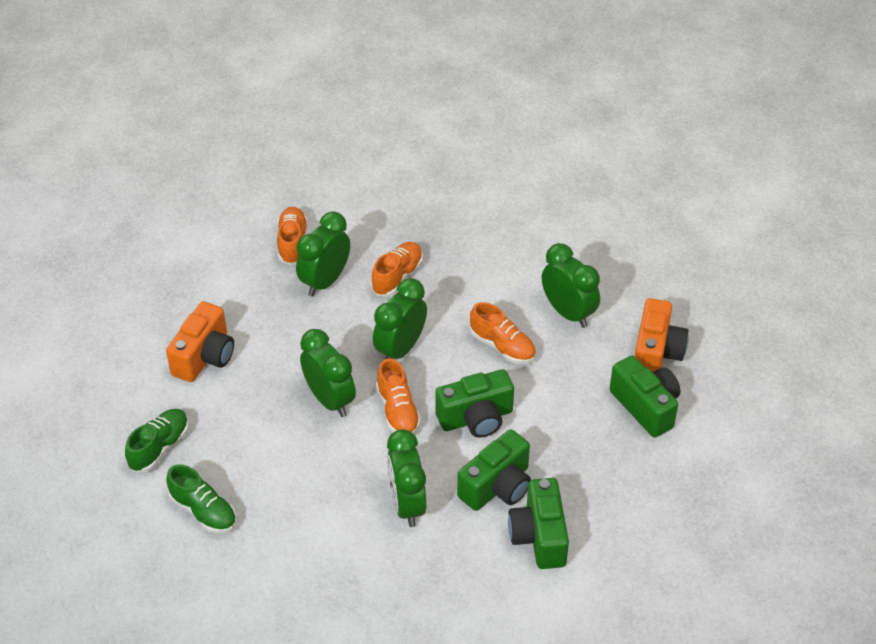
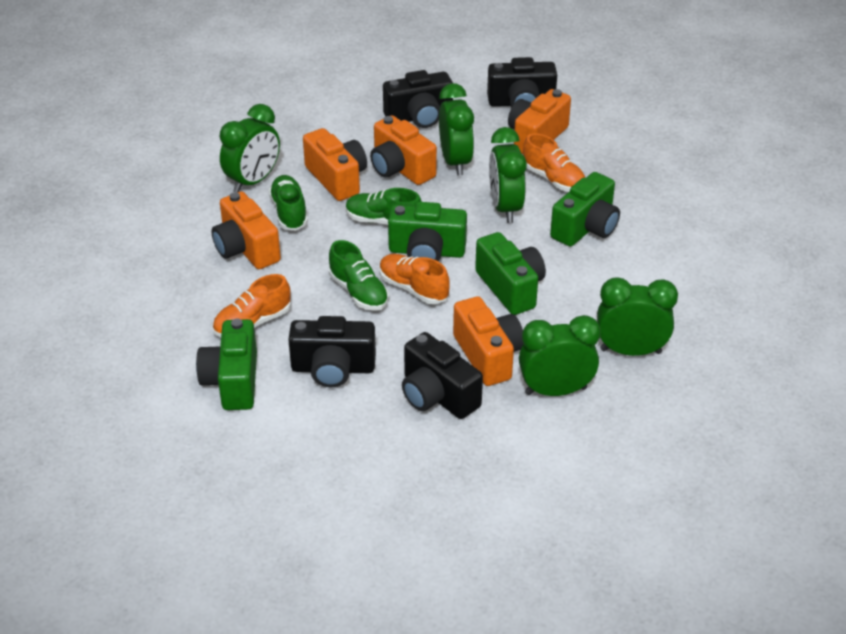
black camera: none = 0 -> [288,316,376,387] [383,70,453,128] [402,332,483,419] [487,57,557,108] = 4
green shoe: [125,409,189,472] [166,464,237,533] = 2 -> [269,175,308,231] [329,240,389,311] [346,188,422,225] = 3
orange camera: [166,301,234,382] [635,298,689,372] = 2 -> [212,191,281,269] [303,128,367,201] [370,115,437,185] [453,296,524,386] [508,89,571,154] = 5
orange shoe: [277,207,308,265] [371,242,423,296] [376,359,421,434] [470,302,536,364] = 4 -> [212,274,291,337] [380,254,450,304] [523,133,585,192] = 3

